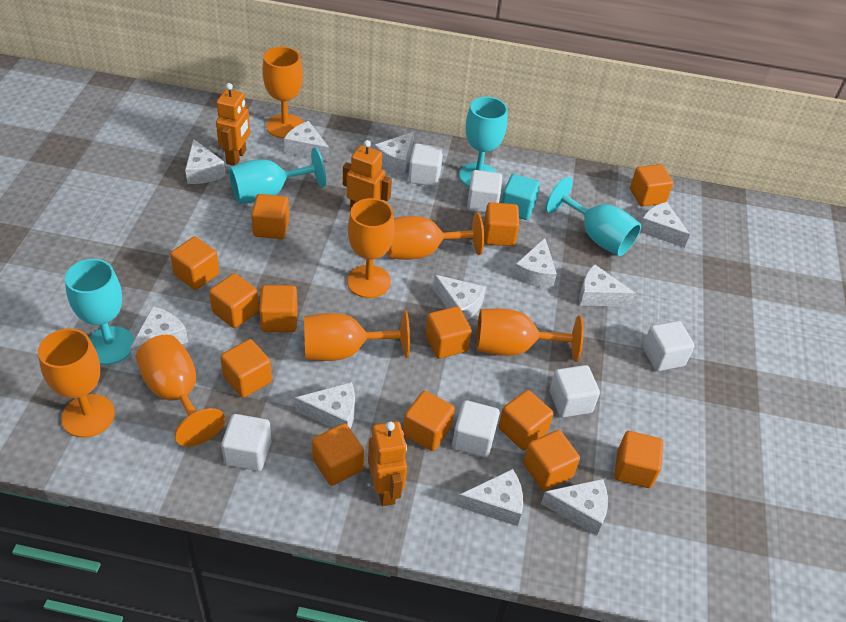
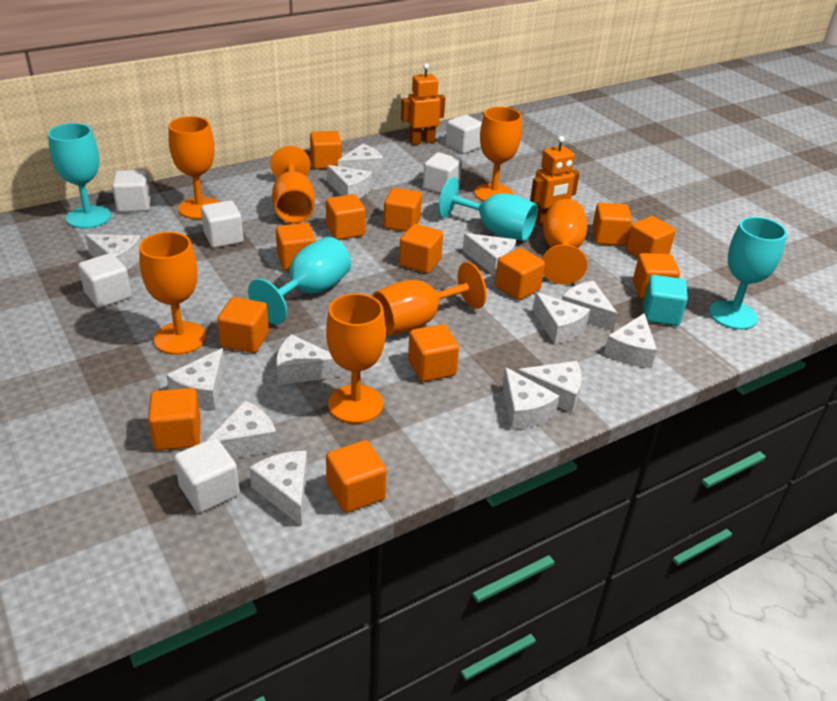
orange robot: [216,83,250,166] [343,140,392,211] [368,421,407,506] = 3 -> [401,63,445,145] [530,136,580,226] = 2
white cheese: [130,306,188,362] [185,139,226,184] [284,121,329,161] [295,382,355,429] [374,132,414,174] [433,275,486,320] [457,469,523,526] [513,238,557,288] [541,479,608,536] [579,264,635,307] [640,202,690,248] = 11 -> [85,234,141,270] [166,348,225,410] [206,401,277,459] [249,451,307,526] [276,334,341,385] [327,165,372,198] [338,144,383,175] [463,233,516,276] [502,367,559,430] [517,361,582,413] [533,292,590,344] [562,281,618,331] [604,313,657,368] = 13

